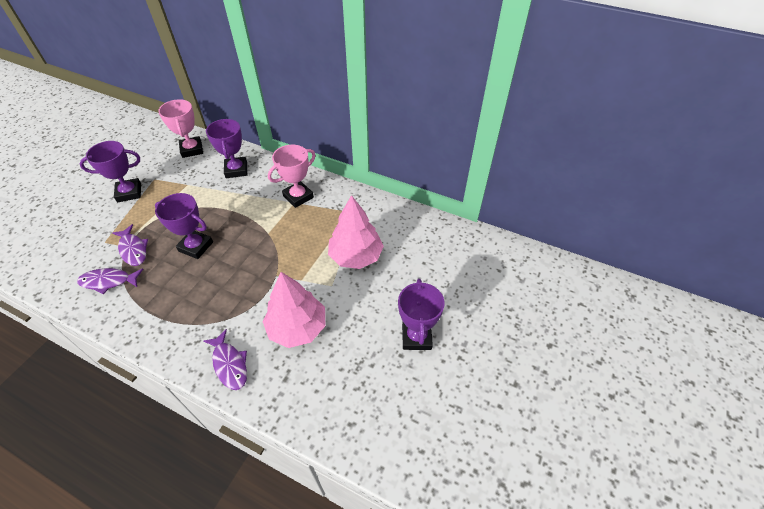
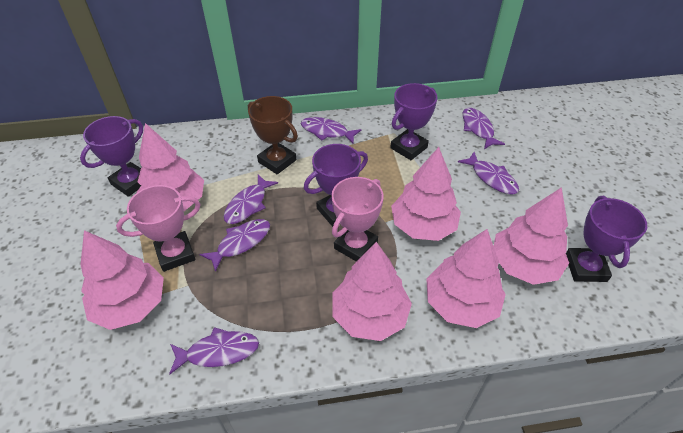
brown trophy: none = 0 -> [248,96,298,174] = 1
pink tree: [263,272,326,348] [328,195,384,269] = 2 -> [80,230,164,330] [136,123,204,211] [333,242,412,341] [391,147,461,241] [426,229,506,328] [494,187,569,285] = 6
purple fish: [77,268,143,294] [112,224,148,266] [203,329,247,390] = 3 -> [169,327,259,374] [199,219,270,272] [224,174,278,224] [301,117,362,144] [458,152,519,194] [462,108,505,149] = 6

